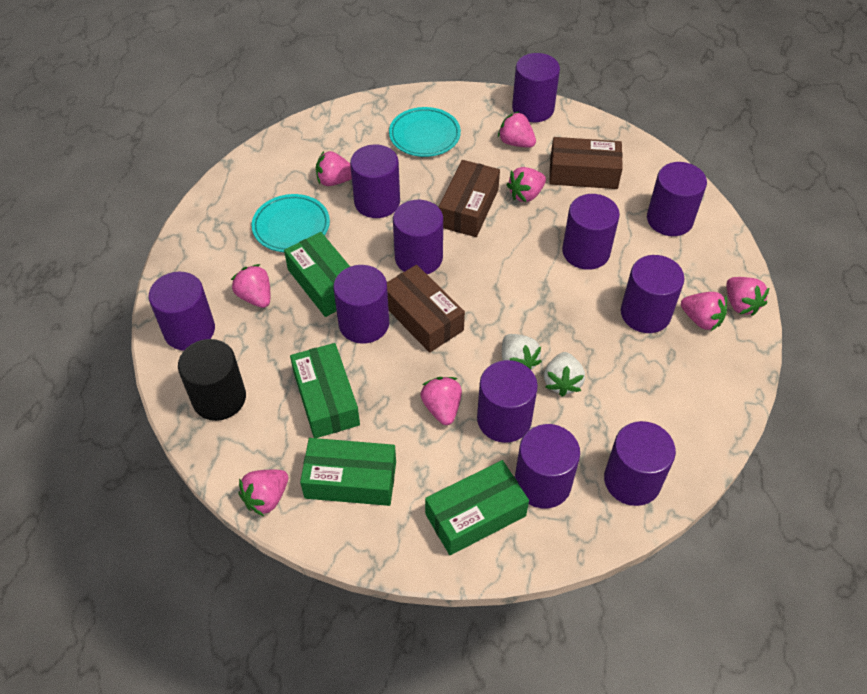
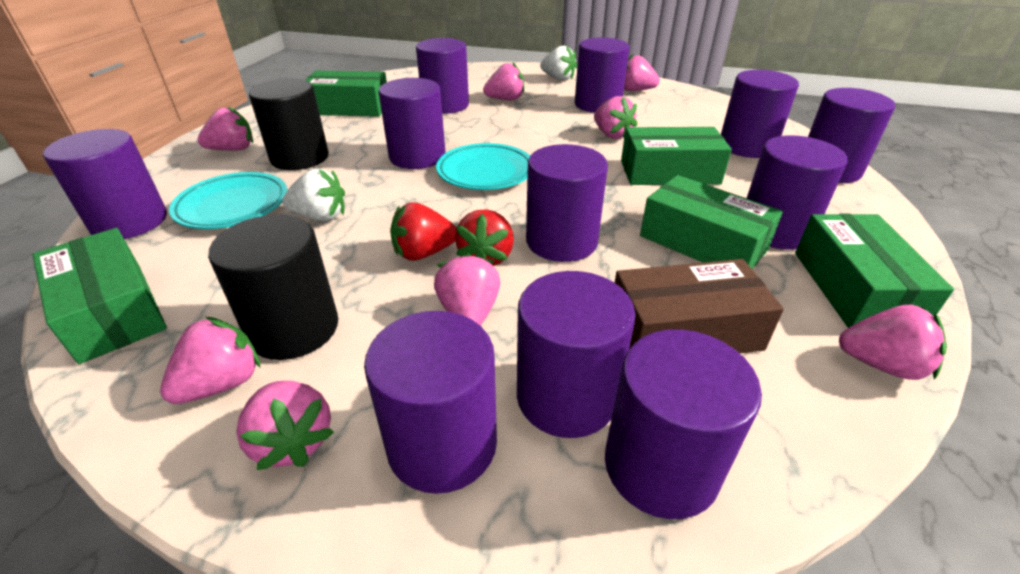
black cylinder: [178,339,246,421] = 1 -> [208,215,338,360] [249,78,329,170] = 2
brown box: [387,265,465,353] [439,160,500,237] [549,137,623,189] = 3 -> [615,259,784,353] = 1
green box: [284,232,350,317] [290,343,360,438] [300,438,396,506] [425,460,529,555] = 4 -> [32,228,167,364] [306,71,387,117] [621,127,732,185] [640,175,783,269] [795,214,954,328] = 5
red strawberry: none = 0 -> [390,202,456,261] [455,209,514,266] = 2

